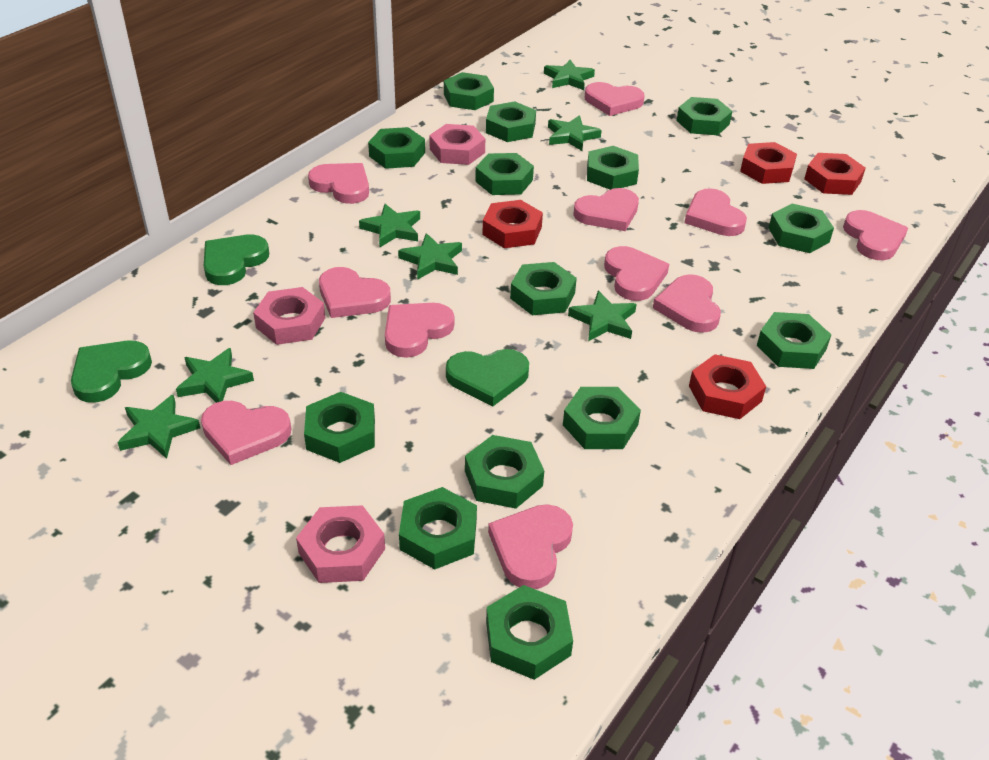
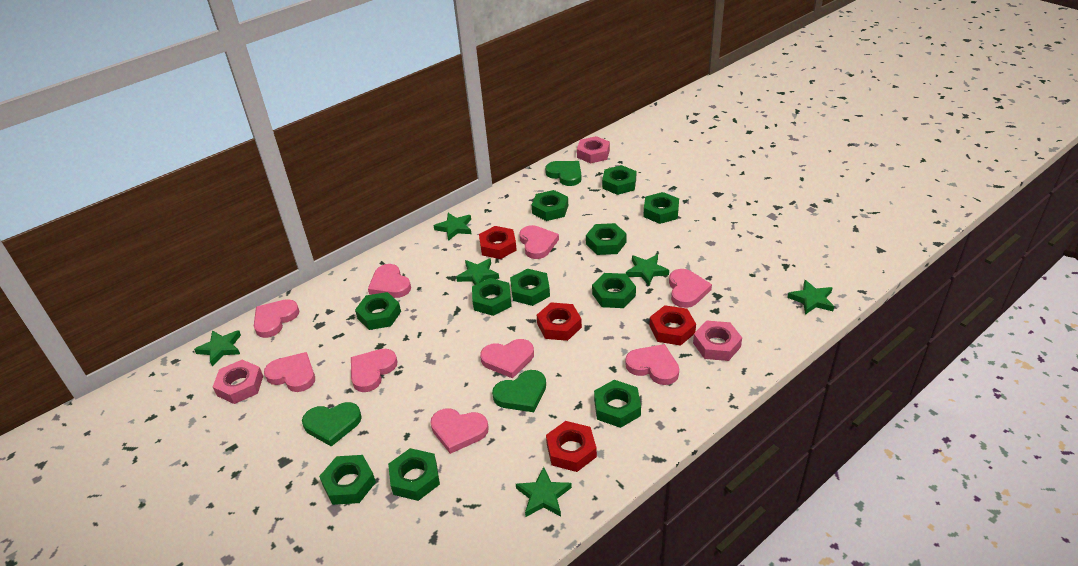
green nut: [304,392,375,463] [368,127,425,169] [399,487,477,569] [444,72,494,110] [465,435,544,509] [475,153,534,195] [486,102,536,142] [486,585,573,680] [510,262,577,315] [563,387,641,449] [587,146,639,190] [677,97,732,135] [757,312,831,369] [769,204,834,253] = 14 -> [319,455,376,505] [355,292,401,330] [388,448,440,501] [472,278,512,316] [510,269,550,306] [532,190,568,221] [586,223,627,255] [592,273,636,308] [594,380,641,428] [602,165,636,195] [644,192,679,224] = 11
green star: [117,394,200,459] [176,348,254,403] [359,204,420,247] [398,233,462,280] [544,60,595,90] [548,115,602,151] [568,290,637,341] = 7 -> [194,330,241,366] [433,213,472,241] [456,258,499,285] [516,467,572,517] [626,254,669,286] [787,280,834,315] = 6
pink heart: [201,401,291,465] [308,163,369,204] [319,267,391,318] [385,303,454,358] [488,504,573,589] [573,188,639,231] [585,82,645,116] [604,246,669,301] [653,274,721,333] [684,188,747,236] [843,210,908,260] = 11 -> [254,299,299,338] [264,352,315,392] [351,349,397,392] [368,264,411,298] [430,408,489,454] [480,339,534,379] [520,225,559,259] [625,344,679,385] [669,269,712,308] = 9

